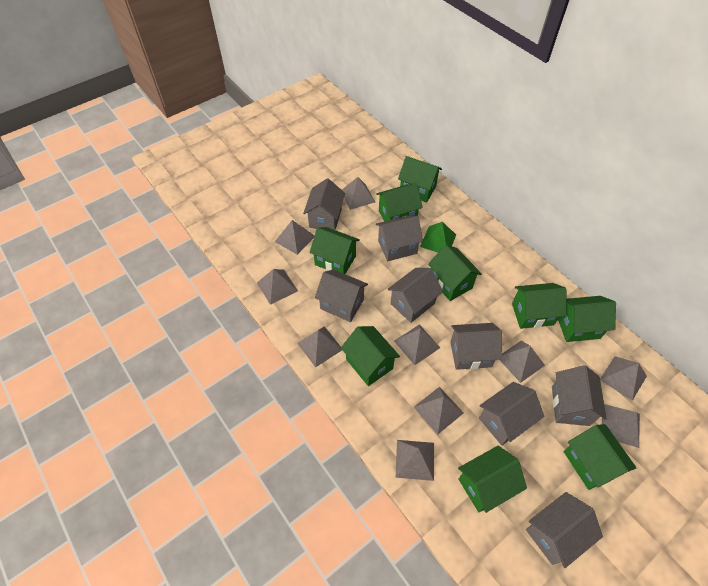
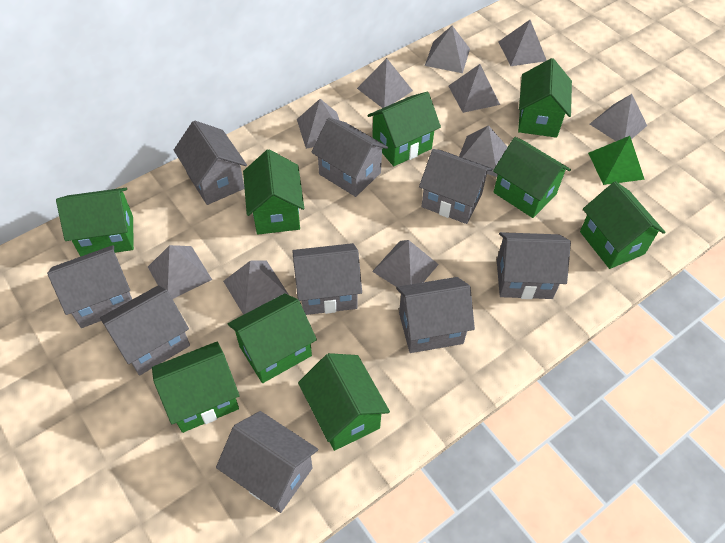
grey house: [303,178,345,230] [315,269,368,322] [376,215,423,261] [388,268,443,323] [450,323,502,370] [479,382,544,445] [526,492,603,568] [552,365,607,426] = 8 -> [47,245,132,328] [100,285,190,376] [174,121,247,205] [216,411,318,513] [292,243,362,315] [311,118,388,197] [396,277,475,353] [419,149,492,224] [497,232,571,299] = 9

